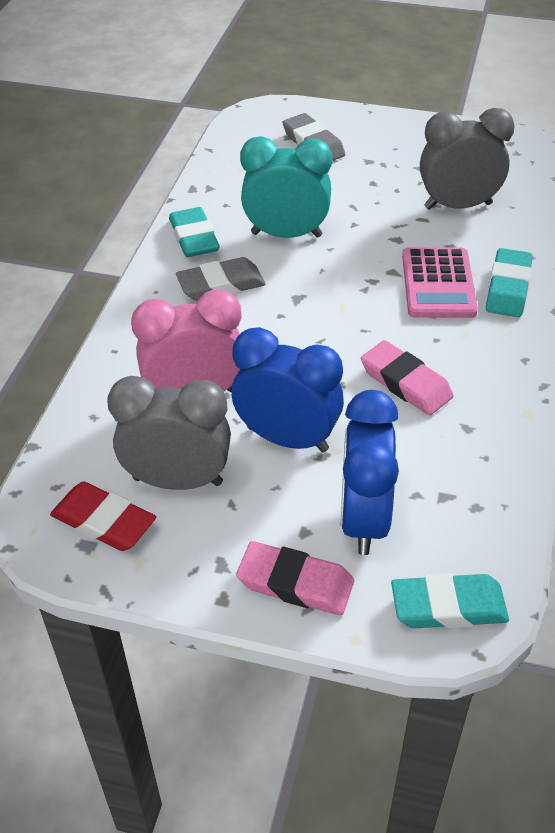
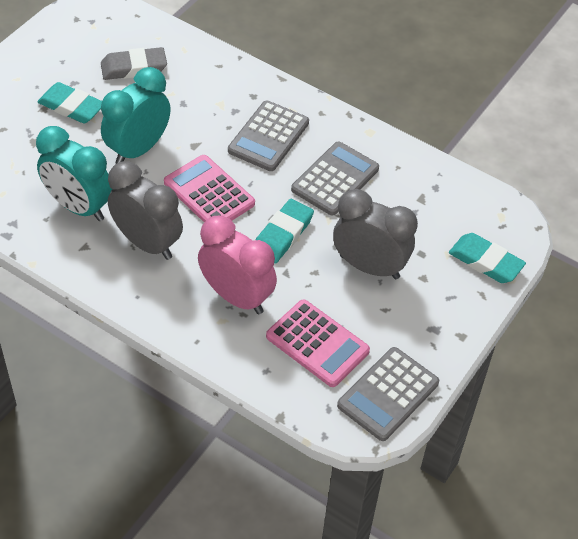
blue clock: [232,327,344,452] [341,390,399,555] = 2 -> none = 0
grey calculator: none = 0 -> [228,100,309,171] [291,142,379,216] [337,347,439,441] = 3
grey eraser: [176,257,266,301] [282,113,345,161] = 2 -> [101,47,167,80] = 1
pink calculator: [402,247,478,318] = 1 -> [164,155,255,222] [266,299,370,387] = 2
pink eraser: [236,541,354,615] [361,340,453,415] = 2 -> none = 0
red eraser: [50,482,156,551] = 1 -> none = 0
turquoise clock: [240,136,333,238] = 1 -> [36,126,113,221] [101,67,171,164] = 2

